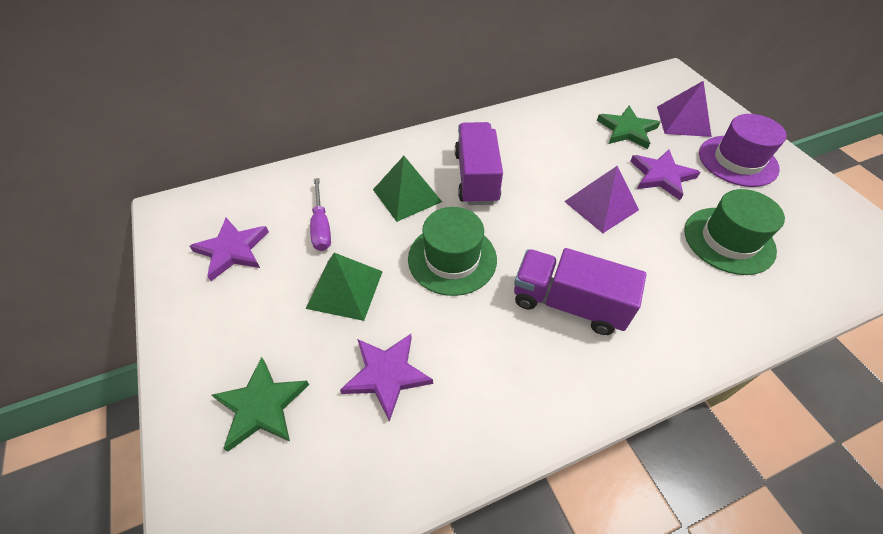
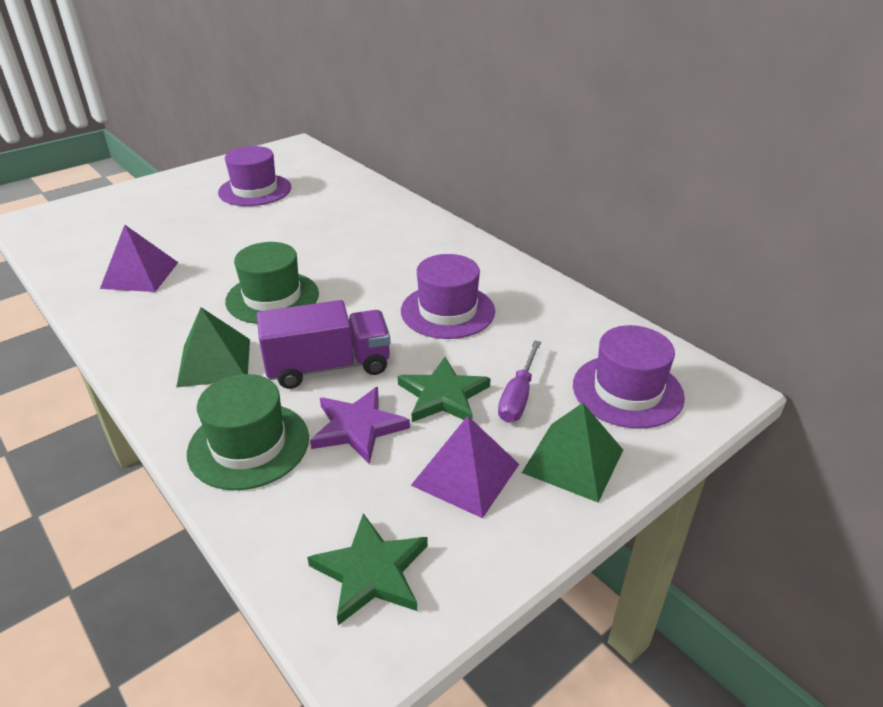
purple hat: [699,114,787,187] = 1 -> [218,146,291,206] [401,254,495,339] [573,325,685,429] = 3
purple star: [190,218,269,281] [340,334,433,422] [630,149,700,200] = 3 -> [310,387,410,464] = 1
purple truck: [455,122,503,205] [514,248,646,335] = 2 -> [257,300,391,389] = 1

